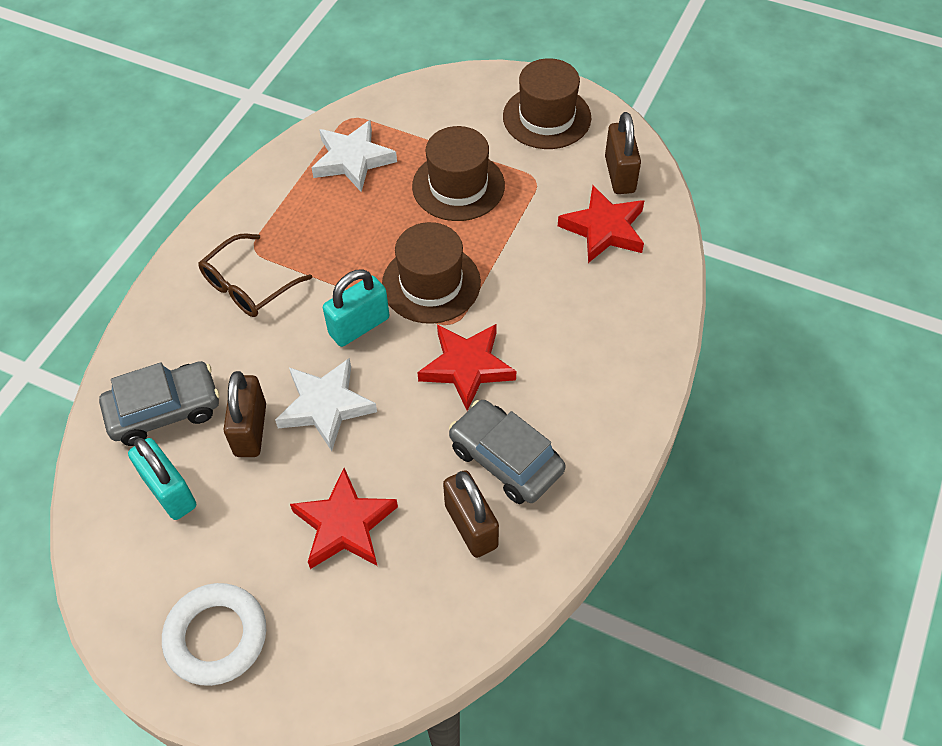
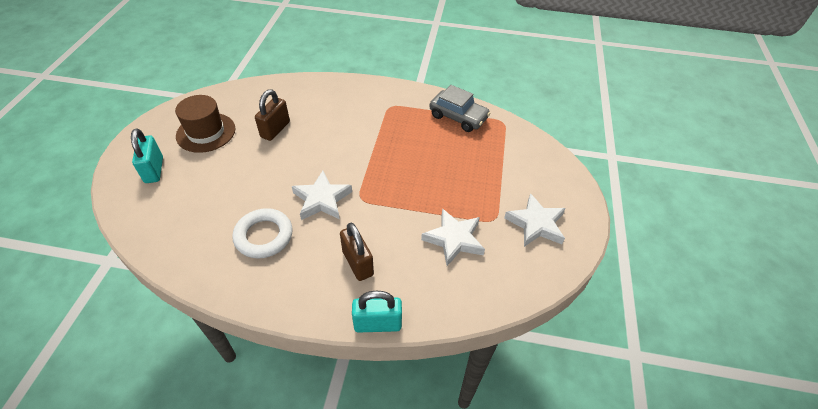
brown glasses: [199,234,312,317] = 1 -> none = 0
brown hat: [382,222,481,324] [412,126,505,221] [503,58,591,149] = 3 -> [175,95,235,153] = 1
brown padlock: [223,371,266,457] [443,470,499,558] [605,112,641,194] = 3 -> [255,89,290,141] [340,223,374,281] = 2
grey car: [99,361,220,446] [449,400,565,504] = 2 -> [429,85,491,132] = 1
red star: [290,468,398,569] [417,324,516,411] [558,185,644,263] = 3 -> none = 0
white star: [275,358,377,451] [312,120,397,192] = 2 -> [292,171,352,220] [421,208,485,266] [504,193,566,247] = 3

